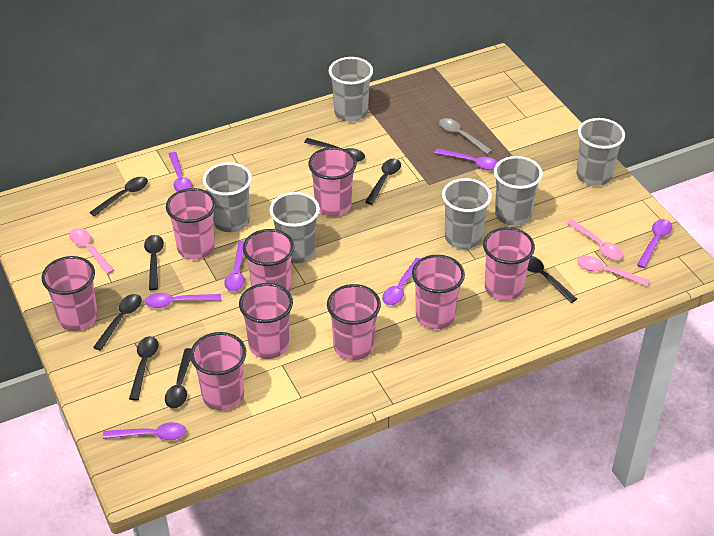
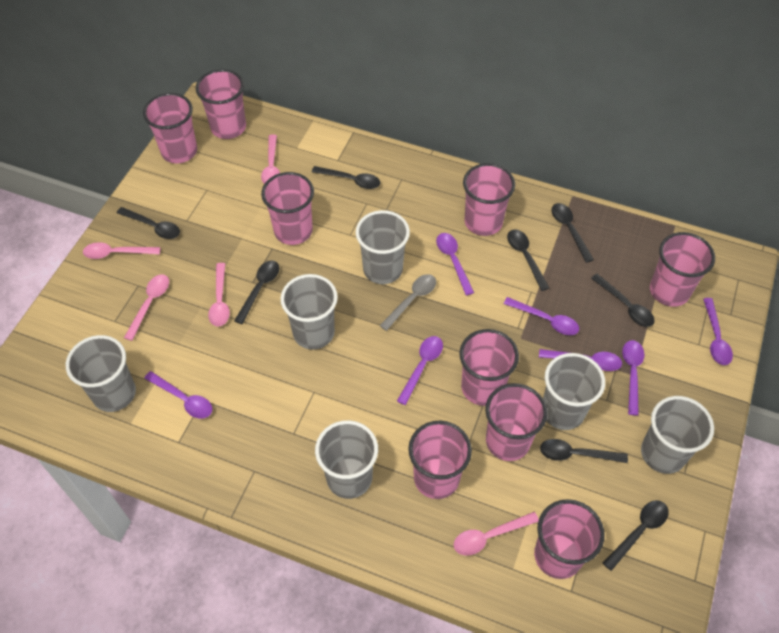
pink spoon: [69,228,114,274] [566,219,623,260] [577,256,650,287] = 3 -> [83,242,161,259] [124,274,169,341] [208,263,230,327] [261,134,280,184] [454,512,539,556] = 5

